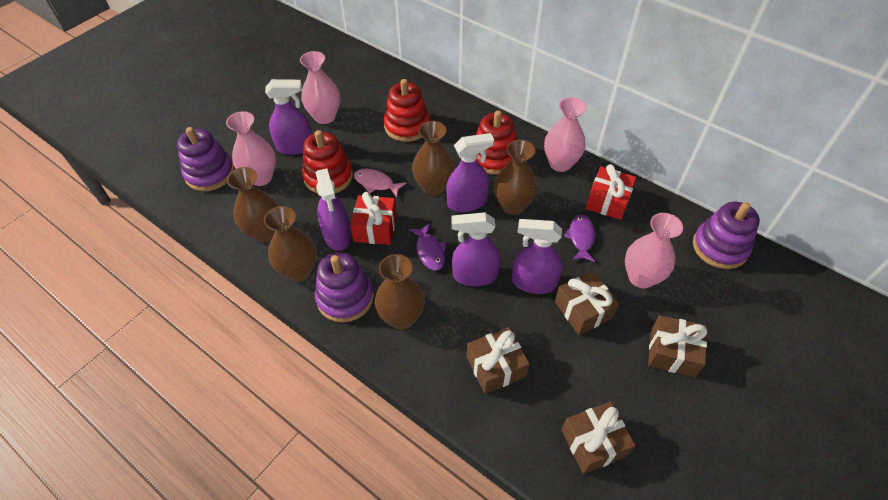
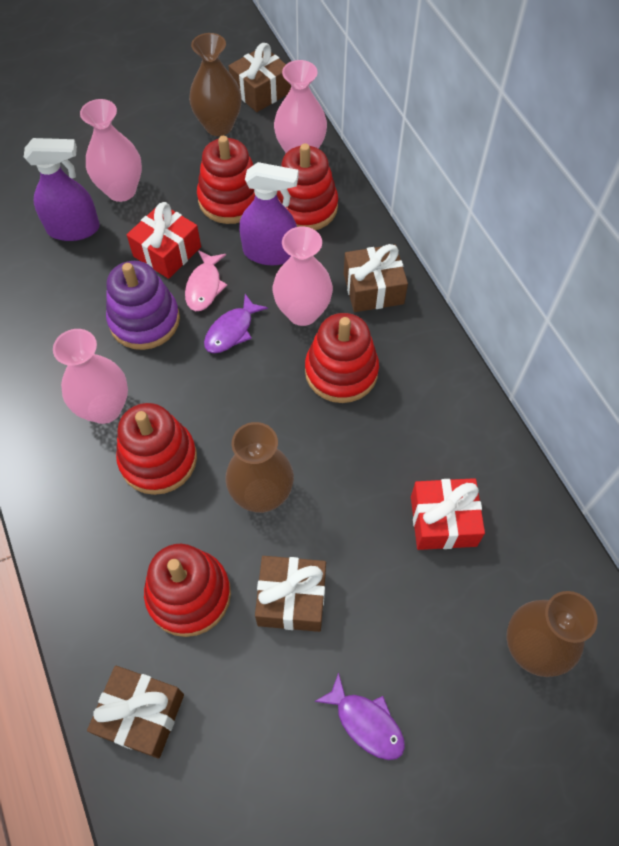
brown vase: [227,167,279,242] [264,206,317,282] [375,254,425,329] [412,121,455,196] [494,140,538,215] = 5 -> [189,33,242,136] [225,422,294,513] [506,591,597,677] = 3
purple spray bottle: [265,79,312,155] [316,168,352,251] [446,133,494,212] [452,212,501,286] [512,219,563,294] = 5 -> [24,138,100,241] [240,162,298,265] = 2
purple stacking toy: [177,127,235,191] [315,252,374,323] [693,202,760,269] = 3 -> [106,261,180,350] = 1
red stacking toy: [302,130,353,194] [384,79,430,142] [476,110,517,175] = 3 -> [116,403,197,495] [144,544,231,637] [197,136,255,224] [277,144,338,230] [305,313,379,403] = 5

